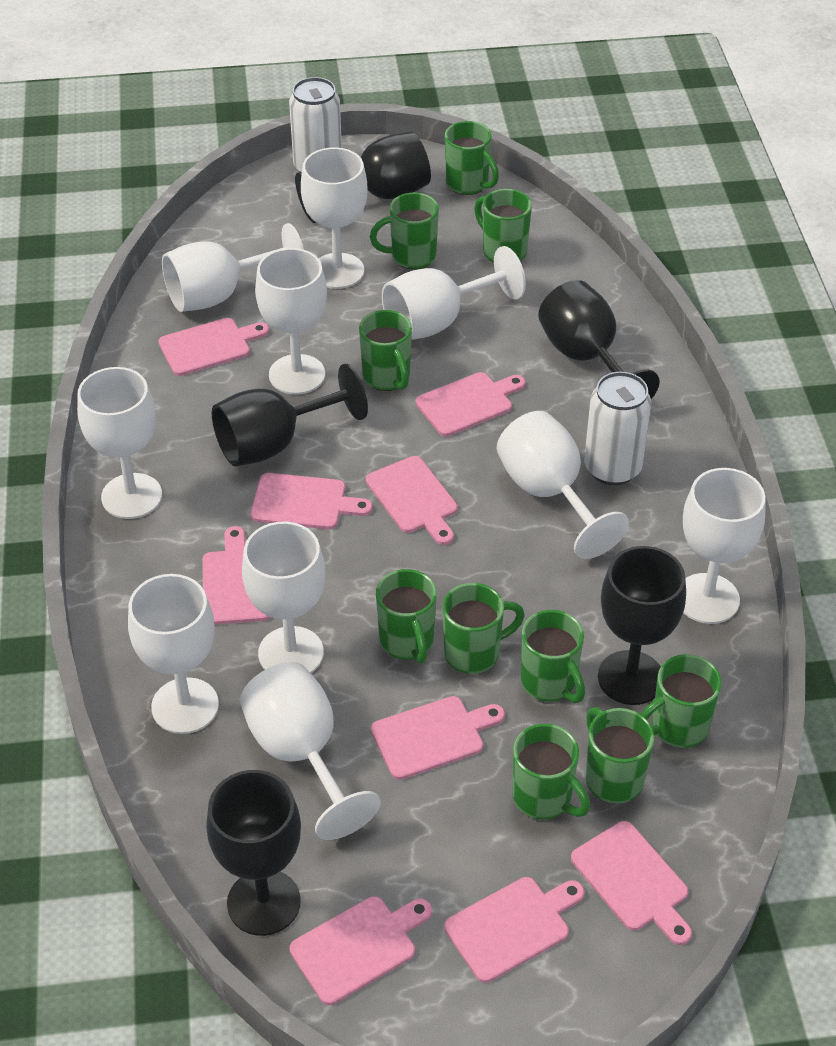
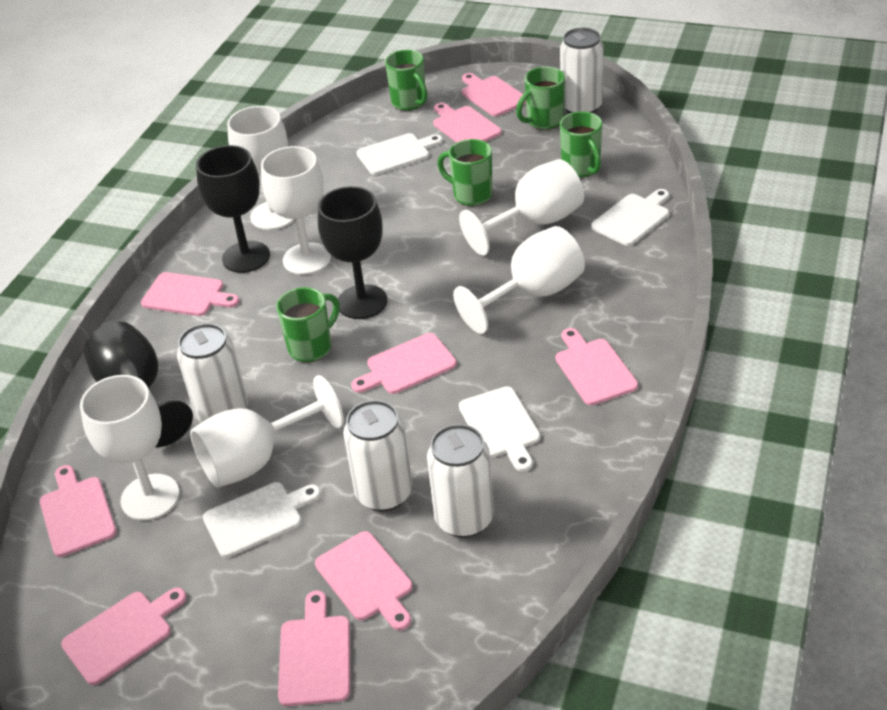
black goblet: [206,770,301,936] [212,364,368,466] [295,131,431,223] [538,280,660,399] [598,546,686,705] = 5 -> [84,322,193,447] [196,145,270,273] [318,186,387,319] = 3
green mug: [359,310,412,391] [370,192,439,269] [376,569,437,664] [443,583,525,674] [445,121,499,195] [474,189,532,263] [513,724,590,819] [521,610,585,703] [586,707,654,803] [641,654,722,748] = 10 -> [276,287,340,362] [385,50,428,111] [437,139,493,206] [516,67,565,130] [560,112,603,178] = 5
white can: [289,77,342,173] [584,372,651,485] = 2 -> [177,323,248,423] [343,400,412,512] [427,424,494,538] [560,28,604,114] = 4
white cutting board: none = 0 -> [203,482,321,558] [356,133,443,175] [459,386,540,472] [591,189,669,246] = 4
white goblet: [77,367,162,519] [128,574,219,734] [162,223,304,312] [240,662,381,840] [242,521,325,673] [255,248,327,395] [301,147,368,289] [382,246,526,340] [497,411,629,559] [683,468,766,624] = 10 -> [80,375,180,521] [190,375,344,487] [227,106,294,230] [261,146,331,275] [453,226,585,334] [459,159,584,255] = 6

